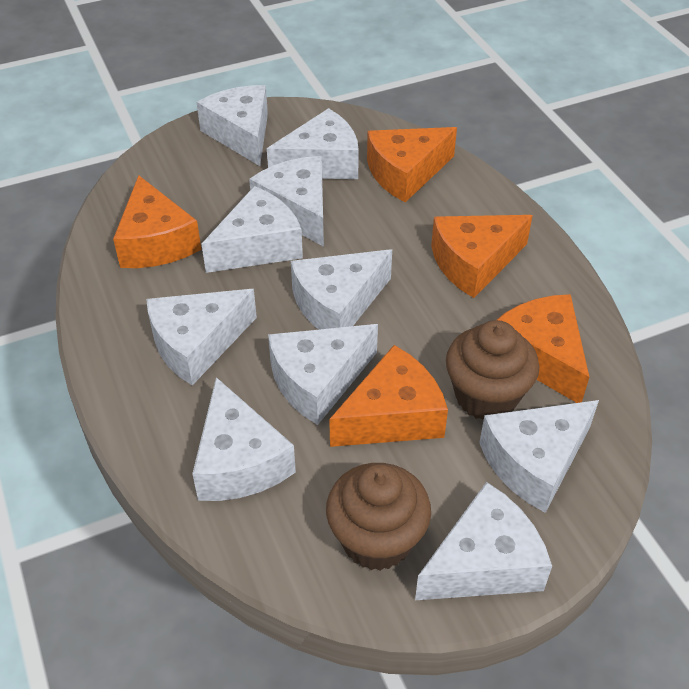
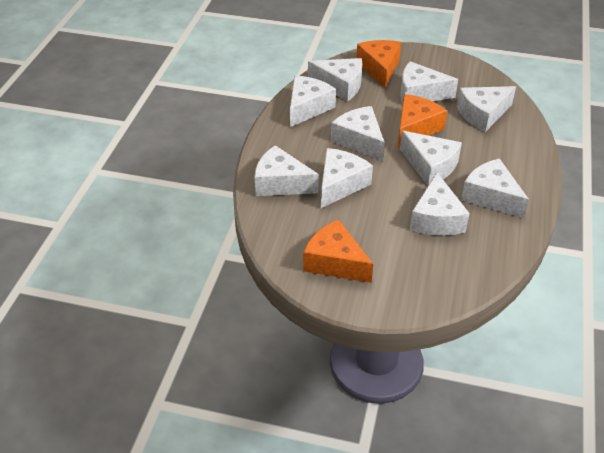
brown cupcake: [326,463,431,571] [446,320,539,420] = 2 -> none = 0
orange cheese: [113,175,202,268] [329,345,448,447] [367,127,457,202] [431,215,533,298] [497,294,589,403] = 5 -> [303,219,373,283] [356,40,401,88] [398,94,447,147] = 3

